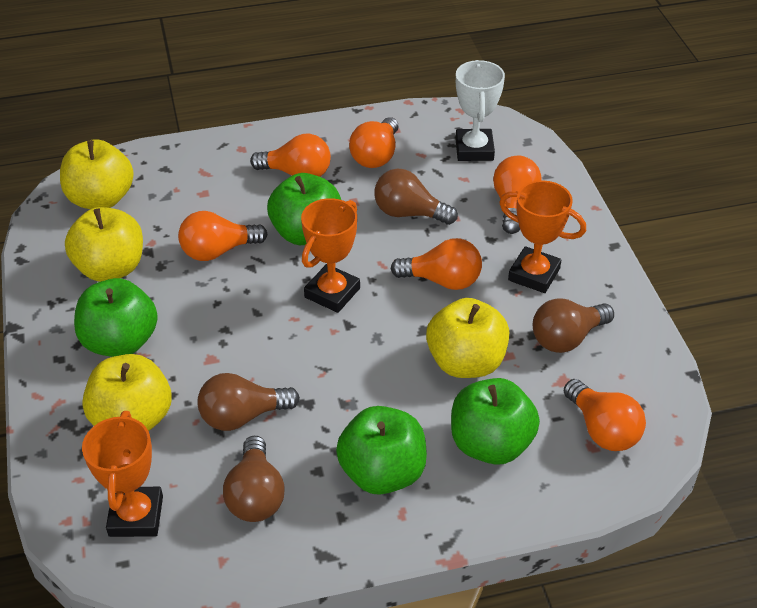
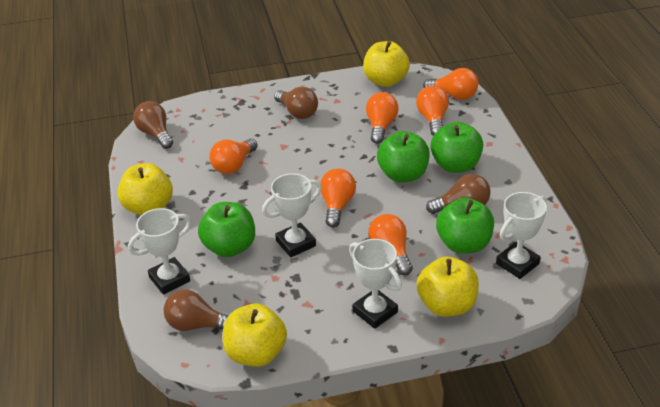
orange trophy: [82,411,163,537] [301,198,360,313] [499,180,586,293] = 3 -> none = 0
white trophy: [455,60,505,161] = 1 -> [128,208,192,295] [262,173,322,257] [349,239,402,329] [496,192,547,279] = 4

